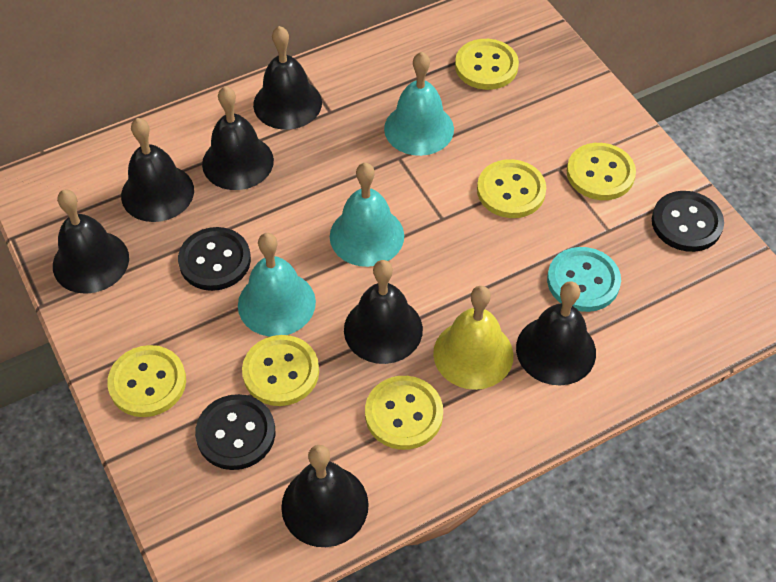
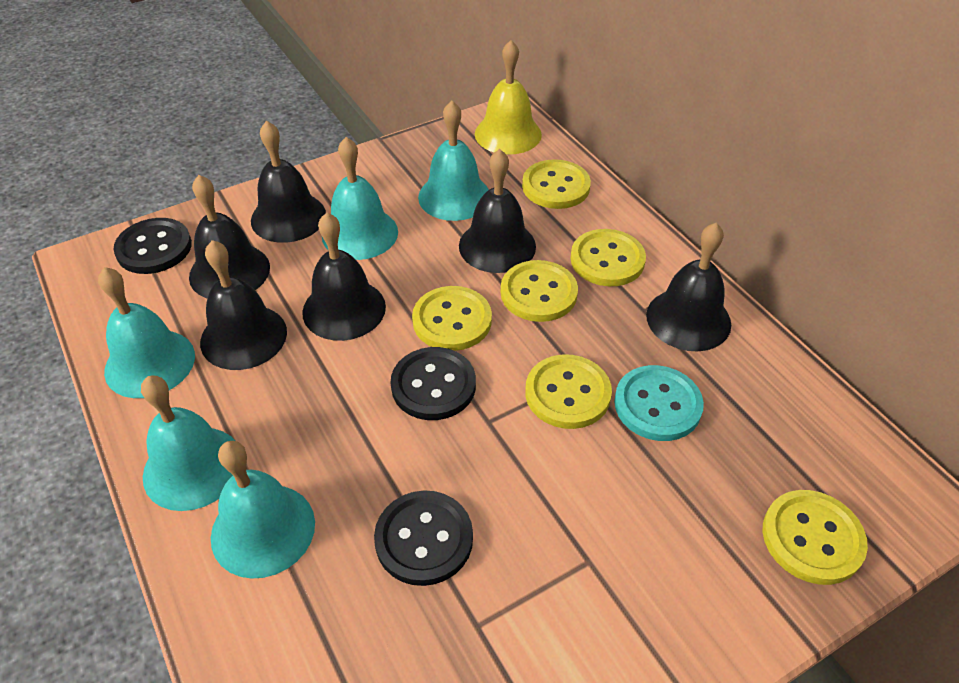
black bell: [53,189,129,294] [121,118,194,222] [202,86,274,190] [253,26,322,130] [281,445,369,547] [344,260,423,364] [516,282,596,386] = 7 -> [189,175,270,299] [200,240,287,370] [251,121,326,243] [302,212,386,341] [459,149,536,273] [646,223,731,351] = 6
turquoise bell: [238,233,316,337] [330,163,404,267] [384,52,454,156] = 3 -> [98,267,195,398] [141,376,235,511] [211,441,315,579] [322,137,398,260] [418,101,489,221] = 5

